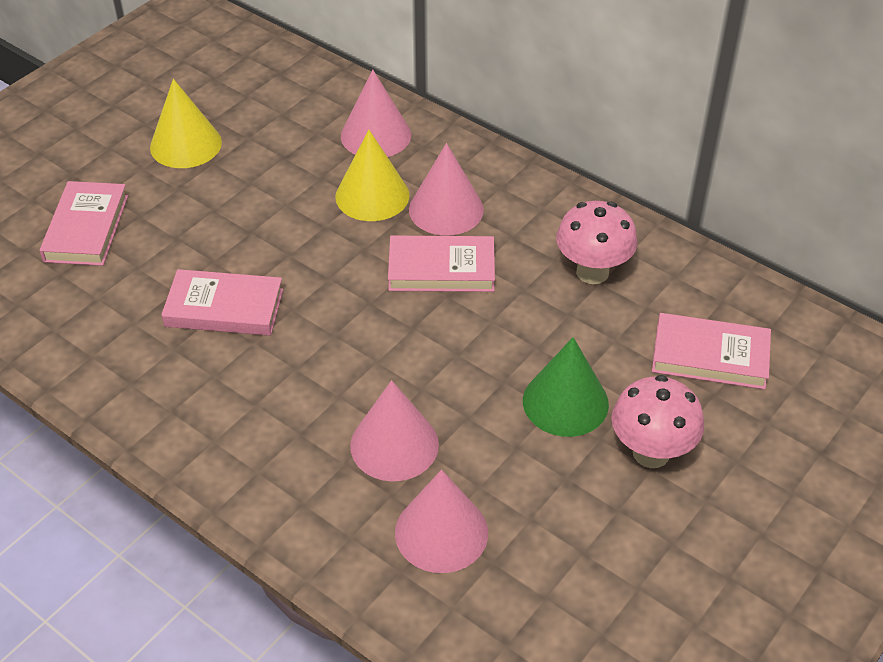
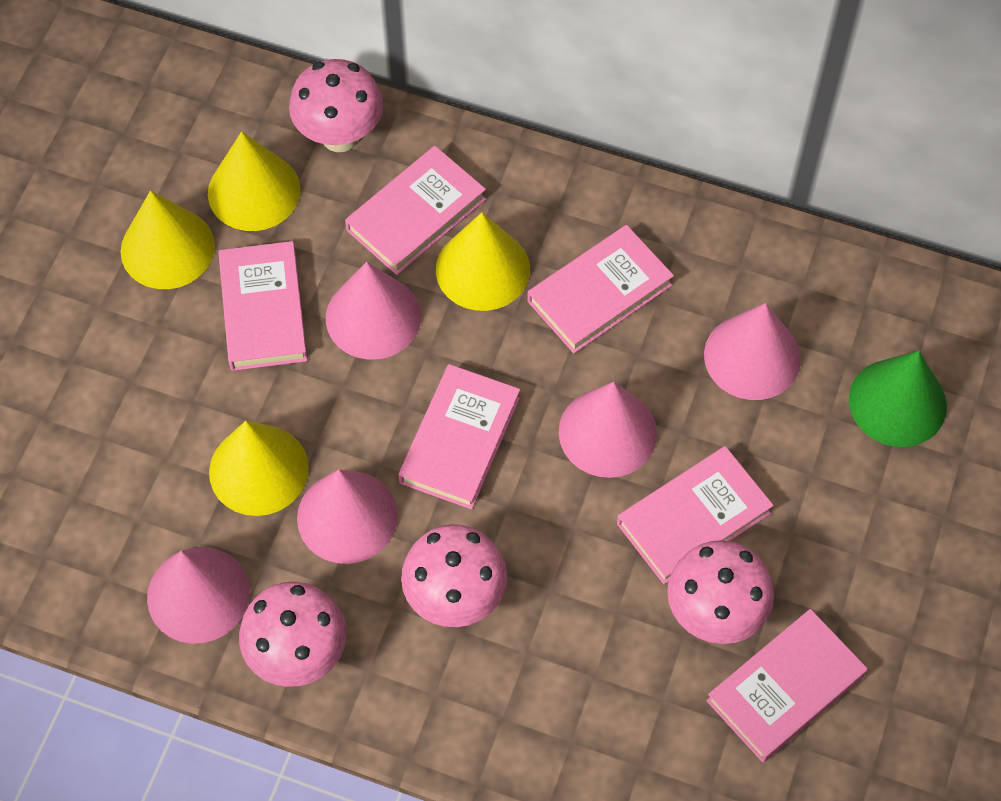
pink book: [39,181,128,266] [161,269,283,336] [388,236,495,292] [652,313,771,390] = 4 -> [218,241,308,371] [345,146,486,275] [398,364,520,510] [527,225,674,353] [617,446,774,584] [706,609,868,762] = 6
pink cone: [341,70,411,157] [350,380,439,481] [395,470,488,573] [409,143,484,236] = 4 -> [147,547,250,644] [297,469,398,564] [326,262,421,360] [559,382,657,478] [704,303,801,400] = 5
pink mushroom: [556,201,637,284] [611,375,704,468] = 2 -> [239,582,347,687] [289,59,383,152] [401,524,507,627] [667,540,774,644] = 4
yellow cone: [150,79,222,168] [335,130,410,221] = 2 -> [121,190,215,289] [208,131,301,231] [209,421,309,516] [436,212,530,311] = 4

